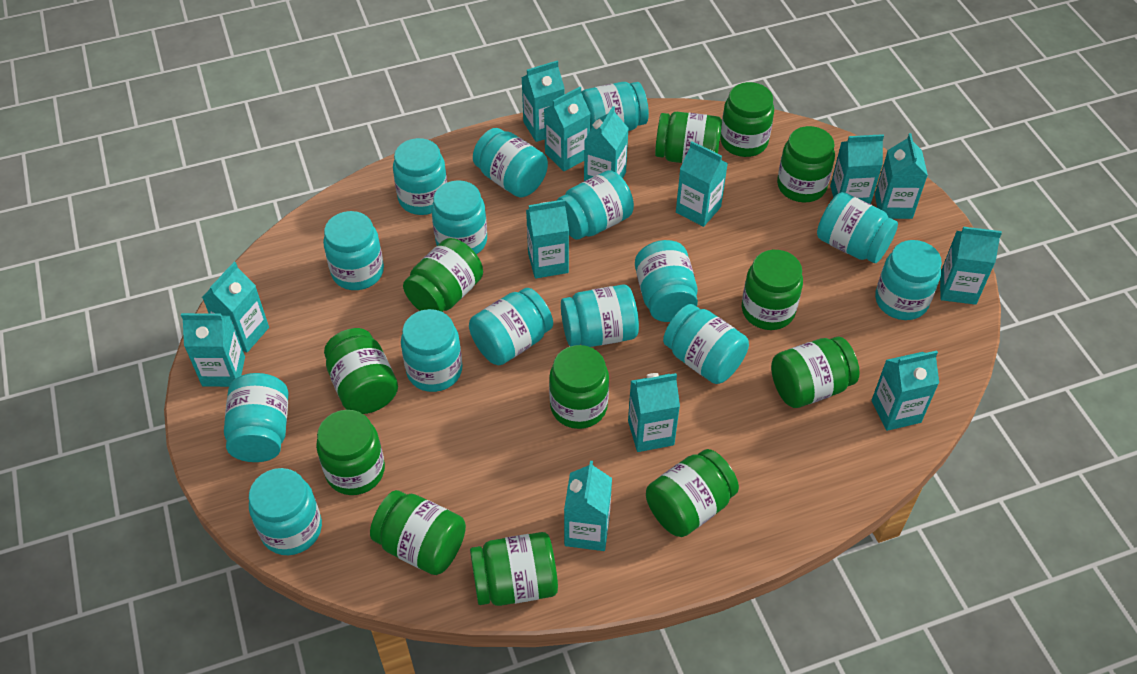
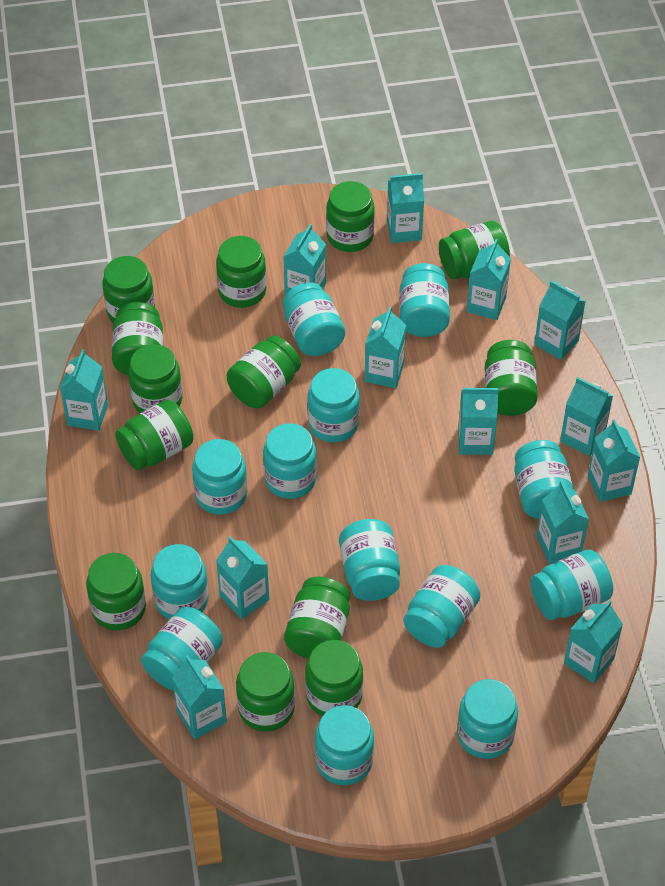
green jar: [316,410,385,495] [324,328,398,414] [370,490,466,575] [403,238,483,312] [470,532,558,606] [549,345,609,429] [646,449,739,537] [655,112,722,163] [720,82,774,157] [742,250,803,330] [771,337,860,408] [777,126,835,202] = 12 -> [86,553,146,631] [102,256,155,323] [112,302,163,375] [115,400,194,470] [128,344,183,413] [216,236,266,308] [227,336,301,409] [236,652,295,732] [284,577,350,659] [305,640,363,716] [326,181,375,252] [439,221,510,279] [484,340,538,416] = 13
turquoise jar: [224,373,289,462] [249,468,322,555] [323,211,384,290] [393,138,447,215] [401,309,462,392] [432,180,487,254] [469,288,553,365] [473,128,548,197] [556,170,634,240] [561,285,639,347] [581,82,649,131] [635,240,698,322] [663,304,749,384] [817,192,898,263] [875,240,942,320] = 15 -> [141,607,223,691] [151,544,209,619] [192,439,247,515] [263,423,317,499] [283,282,345,356] [307,368,360,443] [315,705,374,785] [339,519,400,601] [399,263,450,337] [403,565,481,648] [457,679,518,759] [514,440,573,519] [530,549,613,620] = 13

